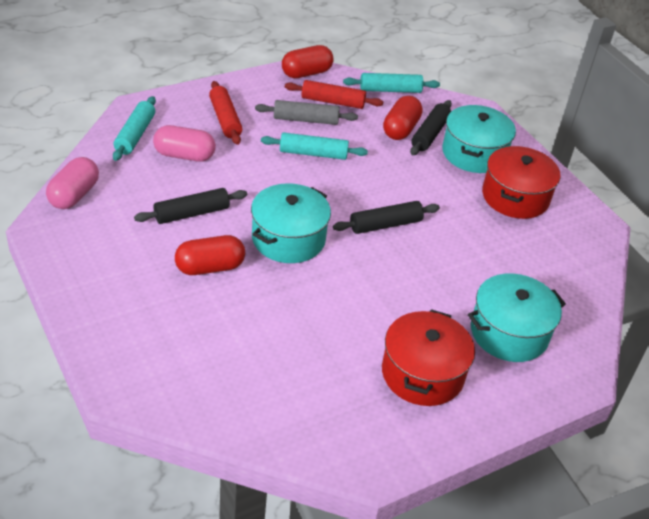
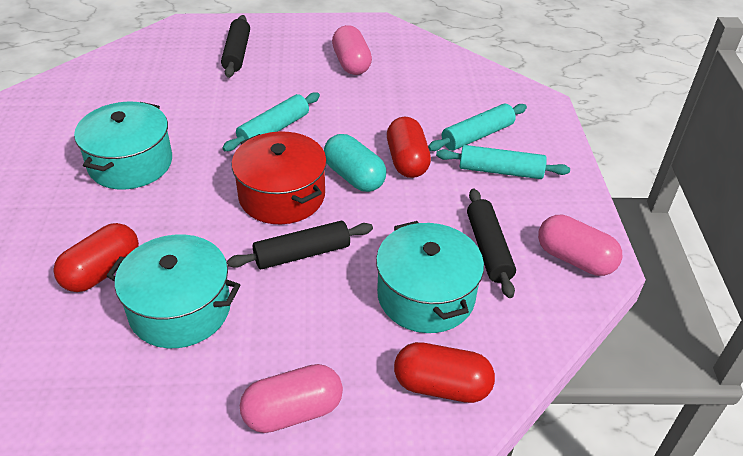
grey rolling pin: [255,100,358,125] = 1 -> none = 0
pink capsule: [46,157,99,209] [153,125,216,162] = 2 -> [240,364,343,433] [332,25,372,75] [538,215,622,276] = 3
red pot: [382,309,475,406] [482,146,561,219] = 2 -> [231,131,327,224] = 1
red rolling pin: [209,81,242,145] [285,80,383,109] = 2 -> none = 0
turquoise capsule: none = 0 -> [324,134,386,192] = 1

